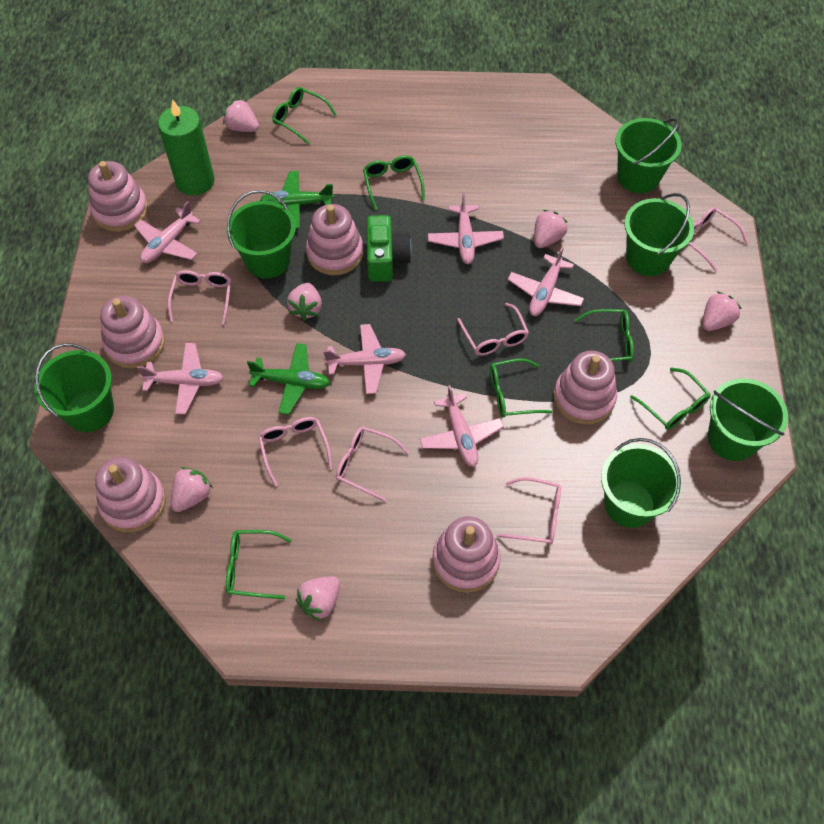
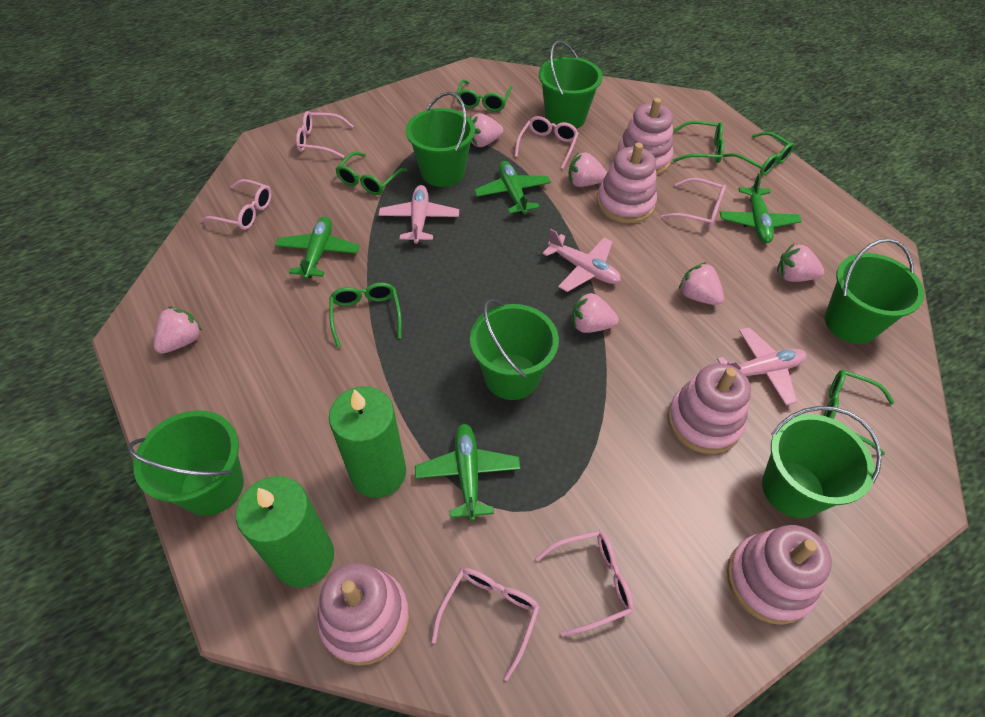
green camera: [367,215,412,282] = 1 -> none = 0
green candle: [158,99,215,196] = 1 -> [236,476,334,588] [329,386,406,498] = 2
green plane: [247,343,330,415] [260,171,334,229] = 2 -> [275,216,360,279] [415,424,521,521] [474,161,551,215] [720,173,802,243] = 4
pink plane: [134,201,201,263] [137,343,224,414] [323,324,406,394] [420,385,504,467] [428,193,504,264] [508,247,584,316] = 6 -> [379,185,459,244] [542,229,621,292] [717,327,807,405] = 3
pink stacking toy: [88,161,148,232] [95,457,166,532] [100,295,165,369] [306,204,363,275] [432,516,501,593] [553,351,617,424] = 6 -> [317,563,409,666] [597,143,657,223] [616,98,673,175] [667,363,751,454] [727,525,832,625] = 5

